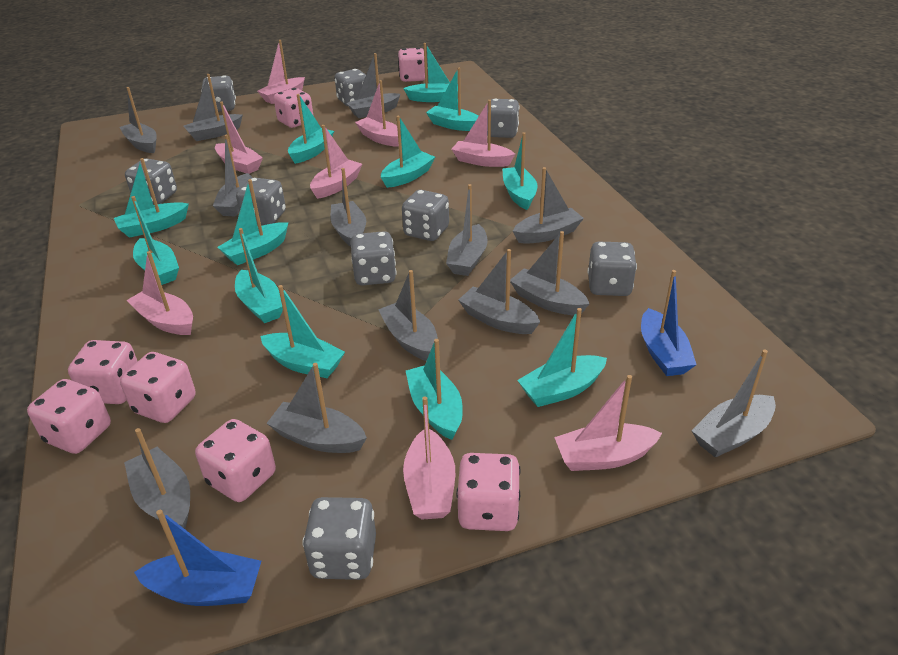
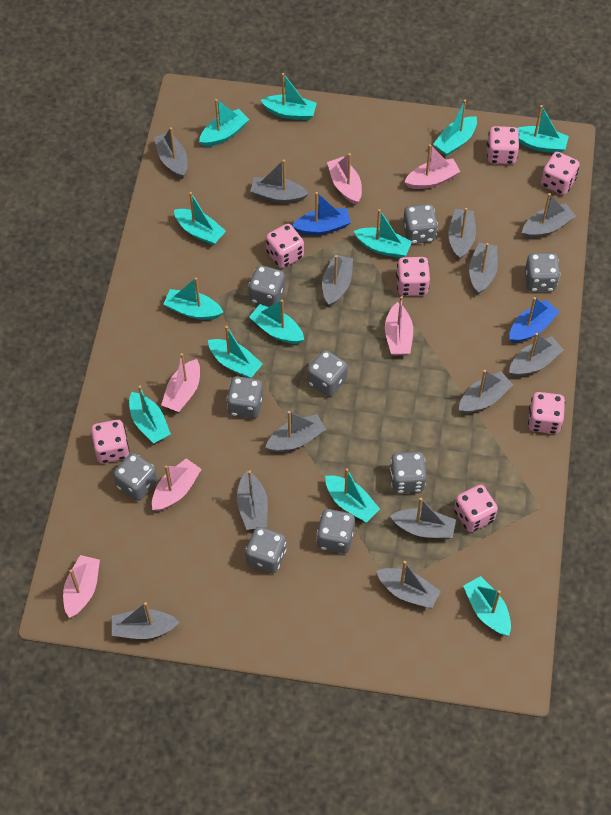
pink boat: [126,251,193,335] [215,101,263,174] [257,40,305,104] [310,125,362,199] [355,80,399,147] [403,397,455,520] [451,100,515,167] [554,375,662,471] = 8 -> [63,555,100,618] [152,458,202,511] [161,353,200,412] [327,153,362,205] [385,296,413,355] [405,144,460,189] = 6

